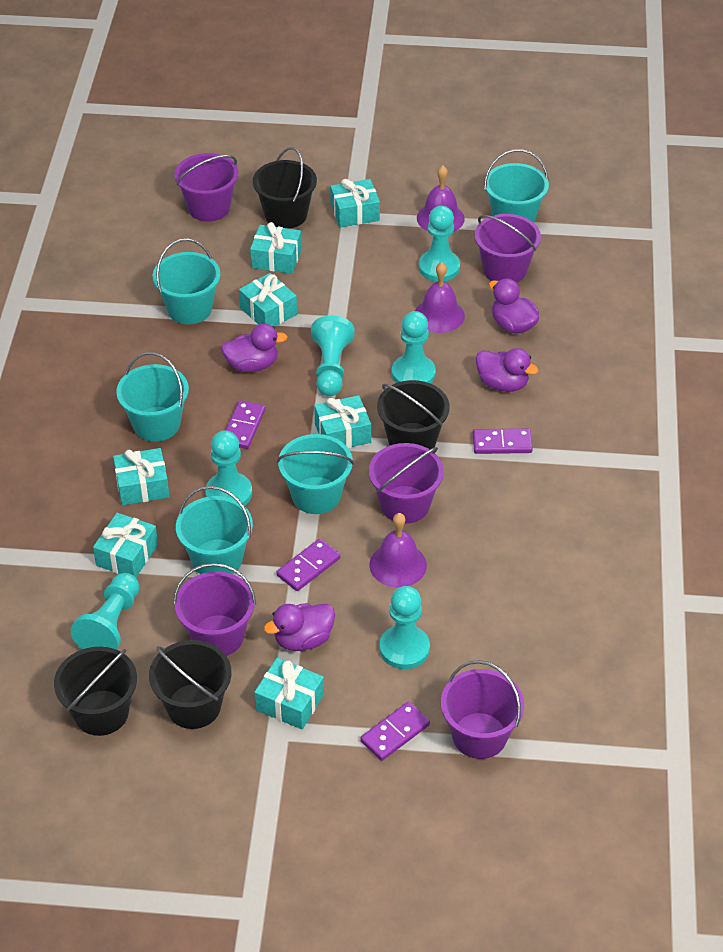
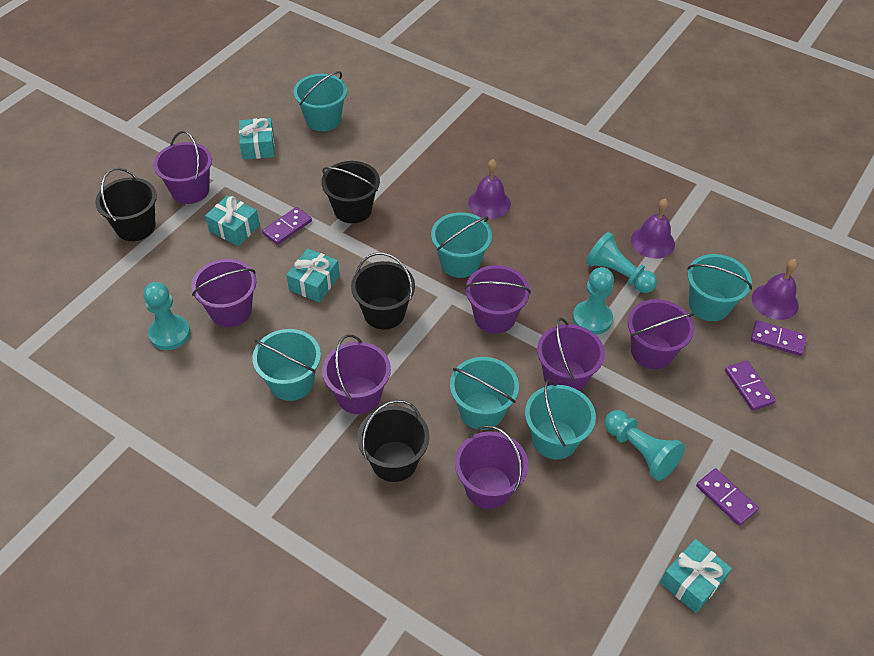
purple bucket: [173,563,256,656] [174,153,238,222] [369,443,444,524] [441,660,524,759] [474,214,541,283] = 5 -> [153,131,212,204] [191,259,256,327] [322,335,391,414] [455,425,528,509] [465,265,531,333] [537,318,605,391] [628,299,694,369] = 7
purple duck: [221,324,287,372] [264,603,335,651] [476,348,539,392] [489,279,539,334] = 4 -> none = 0
turquoise bucket: [116,352,189,442] [153,239,220,324] [176,486,253,574] [277,434,354,514] [484,149,549,223] = 5 -> [252,329,321,401] [293,71,347,131] [431,212,492,278] [450,357,519,430] [525,379,596,460] [687,254,752,321] = 6
turquoise gift: [93,513,158,577] [113,448,169,505] [239,273,297,327] [250,222,302,274] [254,658,324,729] [314,395,371,448] [330,179,380,227] = 7 -> [205,195,260,246] [239,118,275,160] [287,248,340,302] [660,539,732,613] = 4
turquoise pawn: [71,573,139,650] [205,430,252,506] [311,315,355,396] [379,586,430,669] [392,311,436,384] [419,206,460,282] = 6 -> [143,282,190,350] [573,267,614,335] [586,232,657,293] [604,410,685,481] = 4

